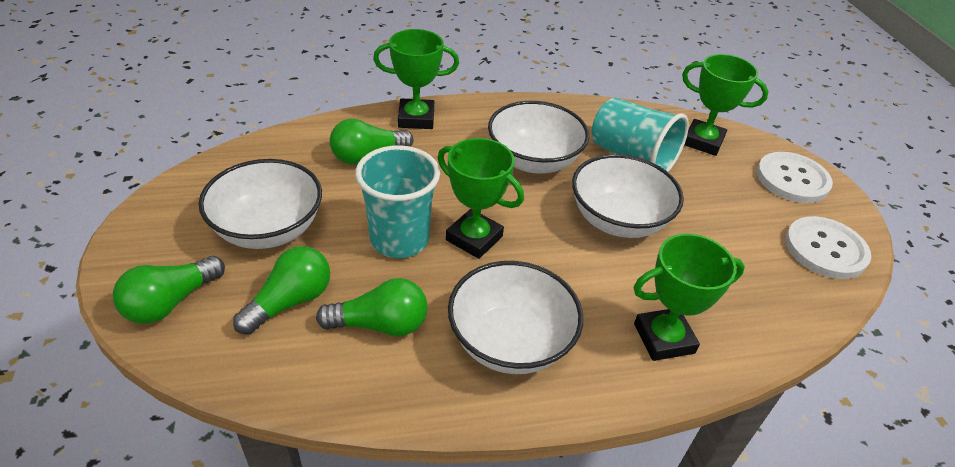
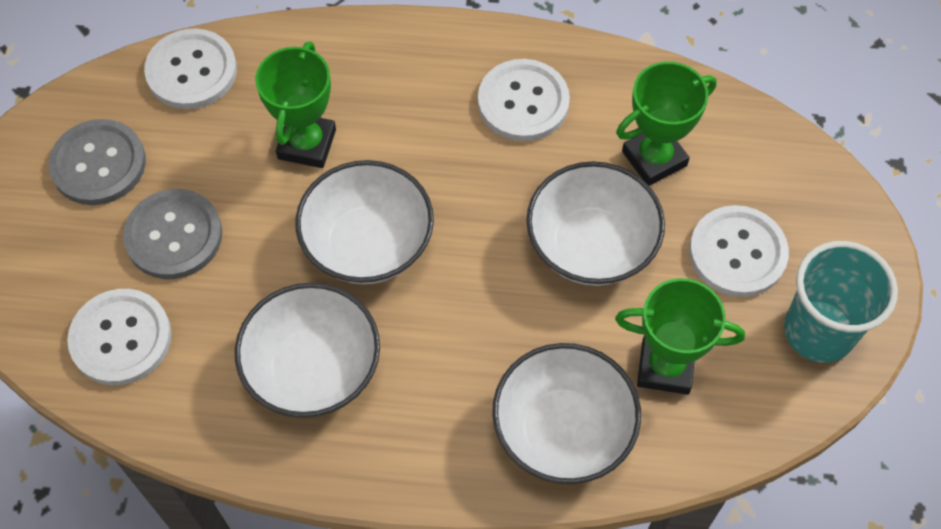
green light bulb: [113,256,225,324] [233,246,330,335] [316,278,427,336] [330,119,414,164] = 4 -> none = 0
green trophy: [373,29,459,129] [438,138,524,259] [633,233,745,361] [682,54,769,156] = 4 -> [255,42,336,168] [615,278,745,395] [616,62,717,186] = 3
grey button: none = 0 -> [49,119,146,205] [123,189,222,279] = 2
turquoise cup: [355,145,440,258] [592,98,689,172] = 2 -> [784,241,898,363] = 1
white button: [757,152,833,203] [785,216,871,279] = 2 -> [67,289,172,385] [144,29,237,109] [478,59,570,141] [689,205,789,297] = 4

